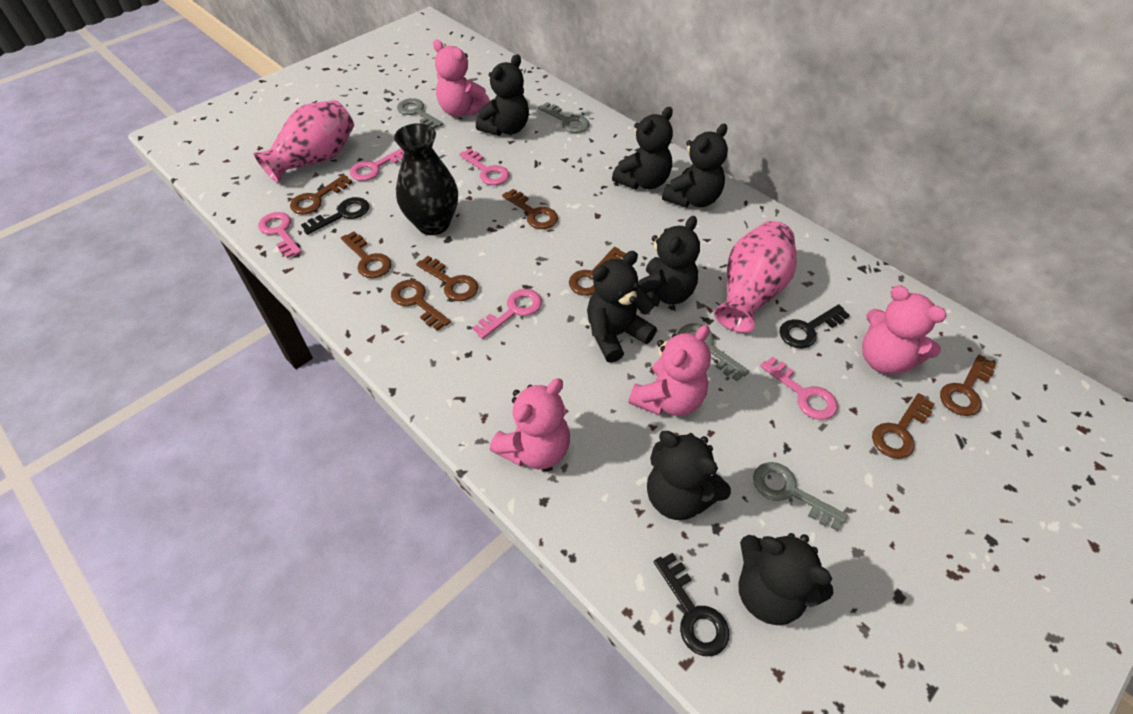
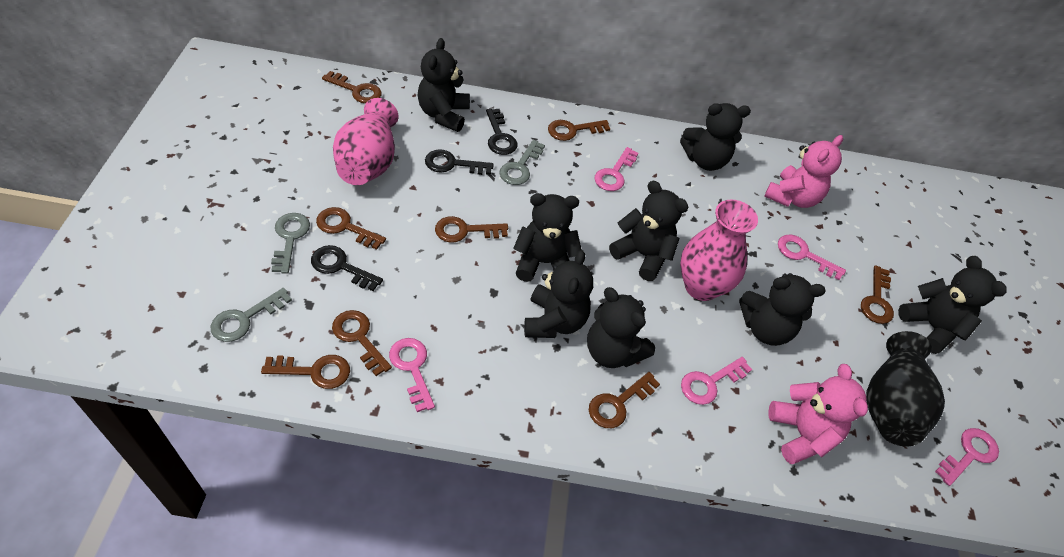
black teddy bear: [476,54,529,136] [587,251,657,363] [612,107,673,189] [638,216,700,307] [647,431,731,520] [662,124,728,208] [738,533,833,625] = 7 -> [418,38,470,132] [513,193,582,282] [524,250,593,338] [587,287,655,368] [609,181,689,281] [680,103,751,171] [739,273,825,346] [898,256,1007,354] = 8
grey key: [397,98,443,129] [538,102,589,133] [677,323,749,381] [753,462,848,531] = 4 -> [211,288,292,342] [271,213,310,274] [499,140,545,185] = 3
pink teddy bear: [433,40,490,117] [490,378,570,469] [628,325,711,416] [862,285,947,374] = 4 -> [764,135,843,208] [768,364,868,464] = 2

